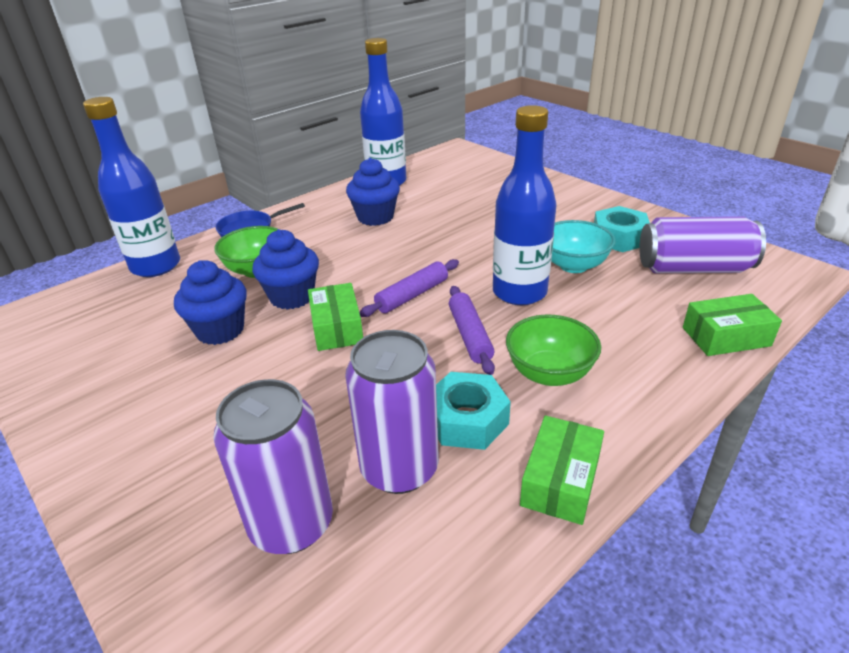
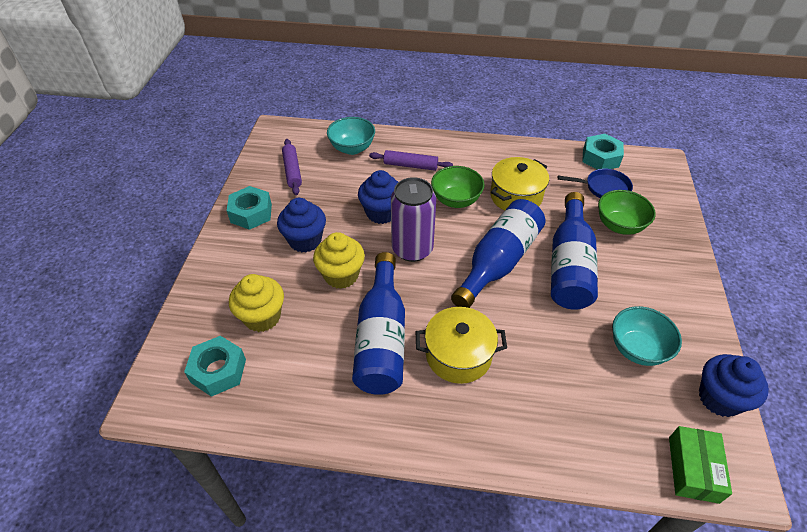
green box: [308,283,363,351] [520,415,604,525] [683,294,782,356] = 3 -> [669,426,732,504] = 1
purple can: [213,379,333,554] [345,330,439,494] [639,216,766,273] = 3 -> [391,177,436,262] = 1
turquoise bowl: [551,220,616,273] = 1 -> [327,117,375,155] [612,306,682,366] = 2
turquoise nut: [436,372,511,450] [594,206,650,252] = 2 -> [184,336,246,397] [227,186,272,230] [582,134,624,170] = 3
yellow cupcake: none = 0 -> [229,274,284,332] [313,232,365,289] = 2
yellow pot: none = 0 -> [416,307,507,384] [490,157,549,211] = 2

